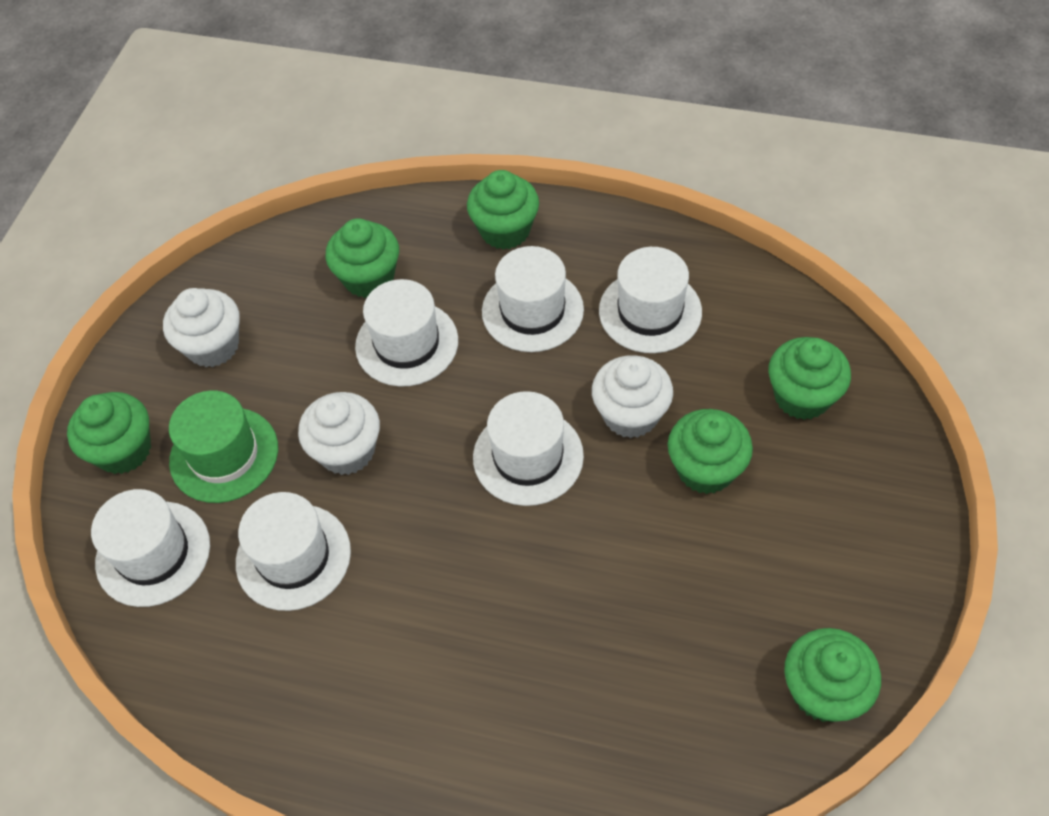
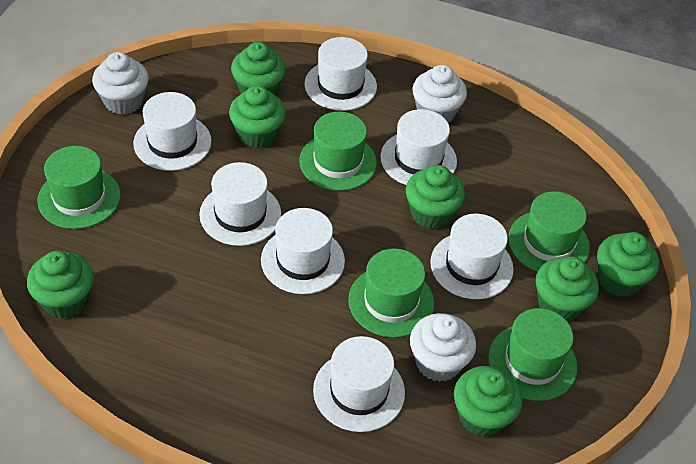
green cupcake: [67,392,151,474] [325,218,399,298] [467,170,539,249] [668,409,753,494] [768,337,851,420] [784,628,881,722] = 6 -> [27,251,94,319] [229,85,286,148] [231,42,286,96] [406,165,465,229] [454,366,523,437] [536,256,599,321] [597,232,659,297] = 7
green hat: [169,390,278,503] = 1 -> [37,146,121,229] [299,112,377,191] [348,248,434,337] [488,308,577,401] [508,191,590,272] = 5
white hat: [91,489,210,607] [236,492,351,611] [355,279,458,387] [473,391,584,506] [482,246,584,352] [599,247,702,353] = 6 -> [133,92,212,171] [199,162,281,246] [261,208,345,294] [304,37,377,111] [313,336,405,432] [380,109,457,185] [430,214,514,299] = 7

